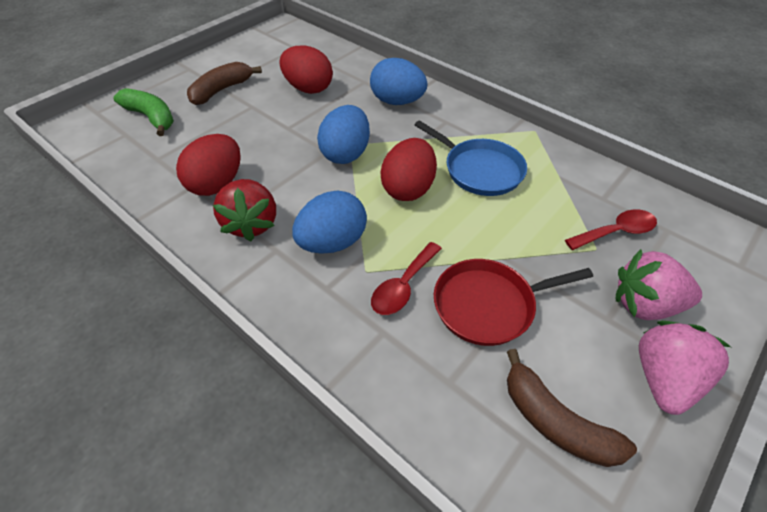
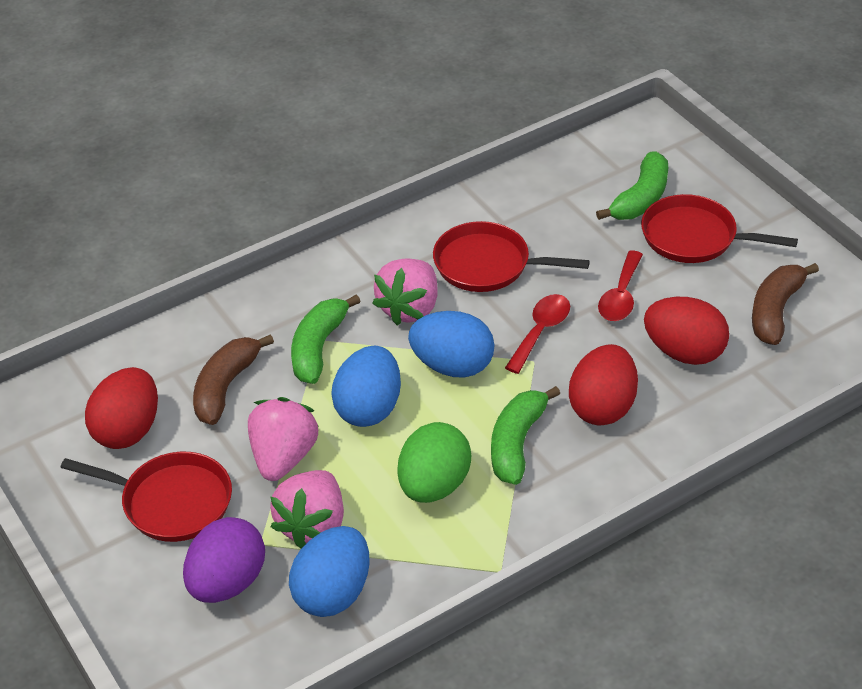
blue pan: [415,120,527,196] = 1 -> none = 0
green banana: [113,88,174,136] = 1 -> [291,294,361,384] [491,386,560,485] [596,151,668,220] = 3
green egg: none = 0 -> [398,422,471,503] = 1
pink strawberry: [616,249,702,320] [639,321,731,415] = 2 -> [248,397,319,481] [270,470,344,549] [372,259,438,325] = 3
purple egg: none = 0 -> [183,517,265,603] = 1
red pan: [434,259,593,346] = 1 -> [61,452,232,542] [433,221,590,292] [641,194,798,263] = 3
red strawberry: [213,179,276,241] = 1 -> none = 0

